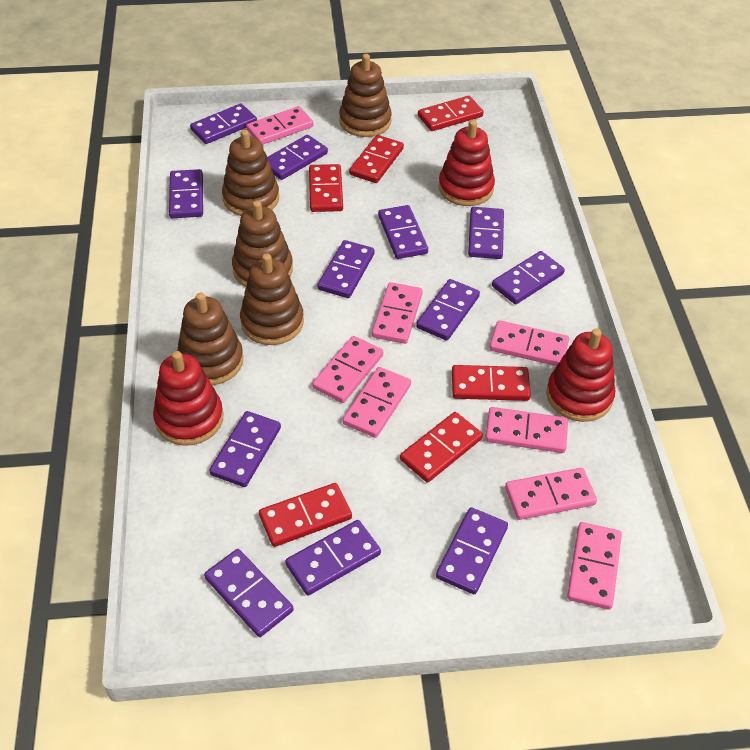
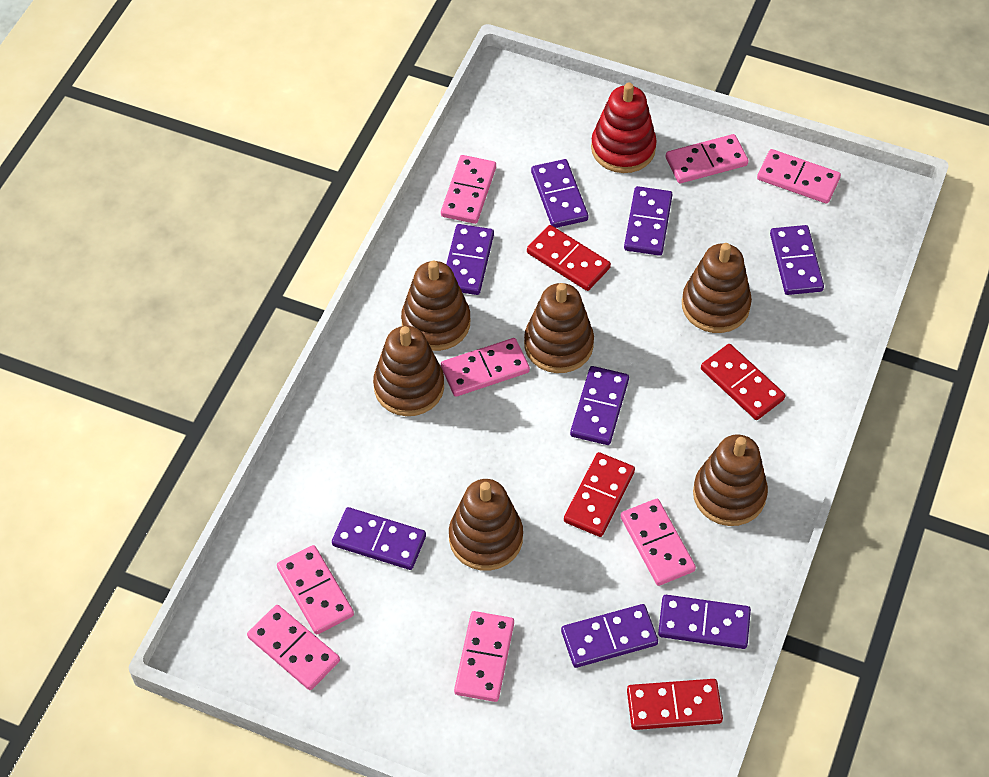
brown stacking toy: [177,293,243,385] [222,130,279,216] [232,201,293,287] [240,253,304,345] [339,54,392,137] = 5 -> [373,326,444,416] [401,261,470,351] [449,479,523,571] [524,283,594,373] [682,243,752,333] [693,434,768,526] = 6
purple domino: [169,169,203,218] [190,104,257,144] [204,549,294,637] [209,411,281,487] [267,135,328,180] [285,520,381,595] [318,240,375,298] [378,205,428,259] [416,279,480,340] [436,507,508,594] [468,207,504,259] [492,251,565,304] = 12 -> [332,507,426,570] [446,224,494,295] [531,159,588,228] [561,604,658,668] [570,366,629,445] [624,186,672,256] [658,595,751,649] [770,225,824,295] = 8
red domino: [259,483,352,547] [309,164,343,212] [349,135,404,183] [400,412,483,483] [418,96,483,131] [452,365,531,401] = 6 -> [527,225,611,291] [564,452,635,537] [627,679,723,730] [701,344,785,420] = 4
red stacking toy: [153,351,223,446] [438,120,495,206] [546,328,615,422] = 3 -> [591,83,657,173] = 1

